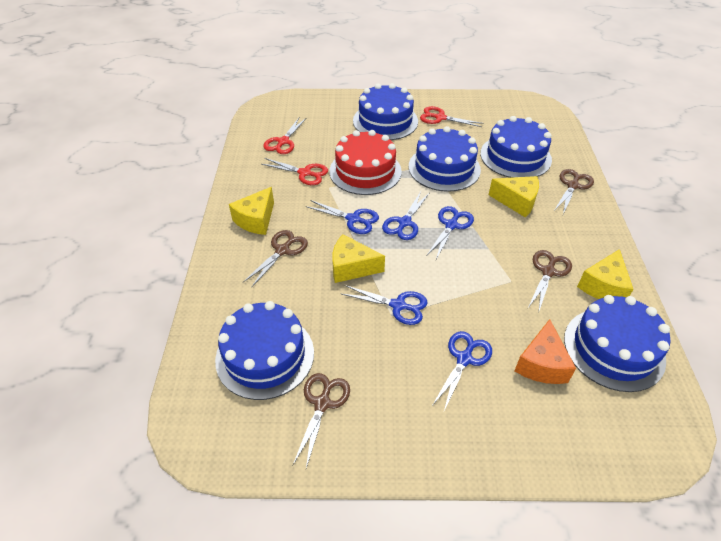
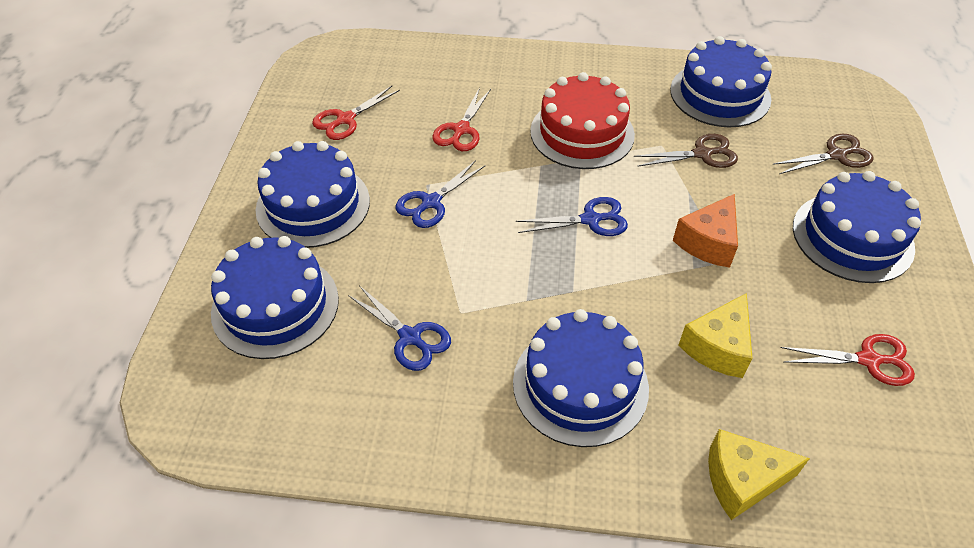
blue scissors: [306,200,379,234] [342,285,428,325] [382,192,429,240] [427,206,474,259] [432,331,492,411] = 5 -> [348,285,451,371] [396,160,486,228] [516,197,628,236] = 3
brown scissors: [243,230,308,288] [293,373,350,468] [528,250,572,311] [554,169,594,214] = 4 -> [634,134,738,168] [773,134,874,174] = 2
yellow cheese: [229,187,274,235] [332,234,385,283] [489,176,539,217] [577,249,633,299] = 4 -> [679,293,753,378] [708,429,810,520] = 2

